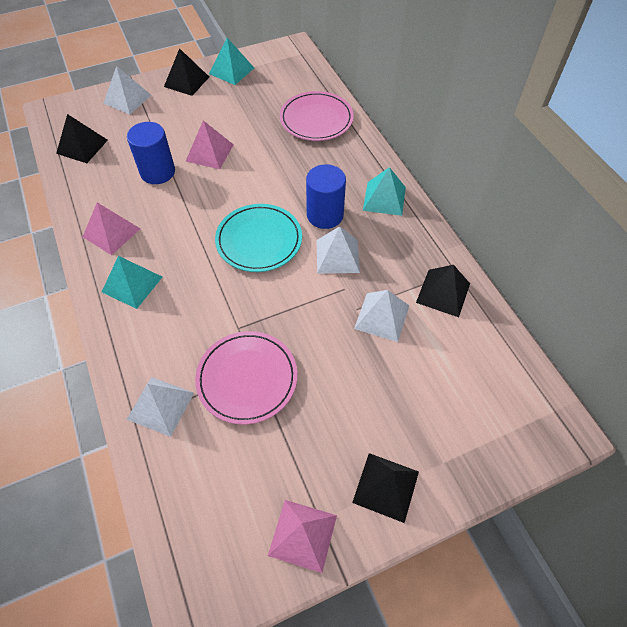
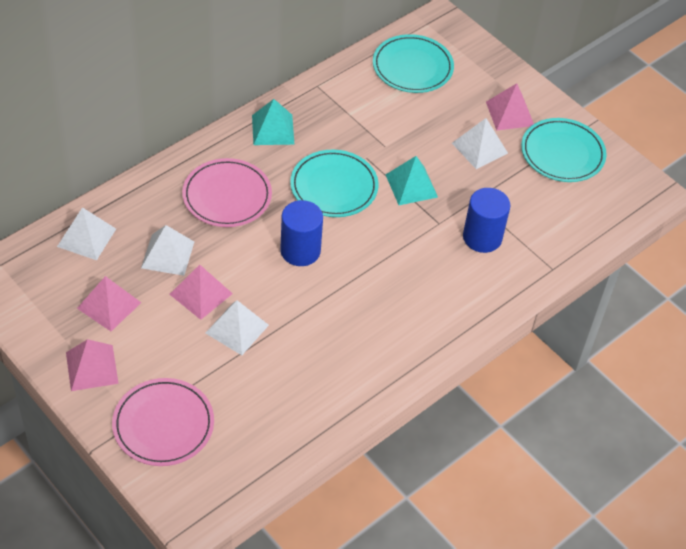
black pyramid: [56,114,108,163] [164,48,209,96] [352,453,419,523] [416,265,470,317] = 4 -> none = 0
pink pyramid: [83,202,140,255] [186,120,234,169] [268,500,337,573] = 3 -> [66,339,119,391] [77,276,141,331] [169,265,233,320] [486,83,534,131] = 4
turquoise plate: [215,204,302,272] = 1 -> [290,150,378,217] [373,34,454,93] [521,118,607,182] = 3
turquoise pyramid: [102,256,162,309] [209,38,254,85] [363,167,406,216] = 3 -> [252,99,295,145] [386,156,438,205] = 2

